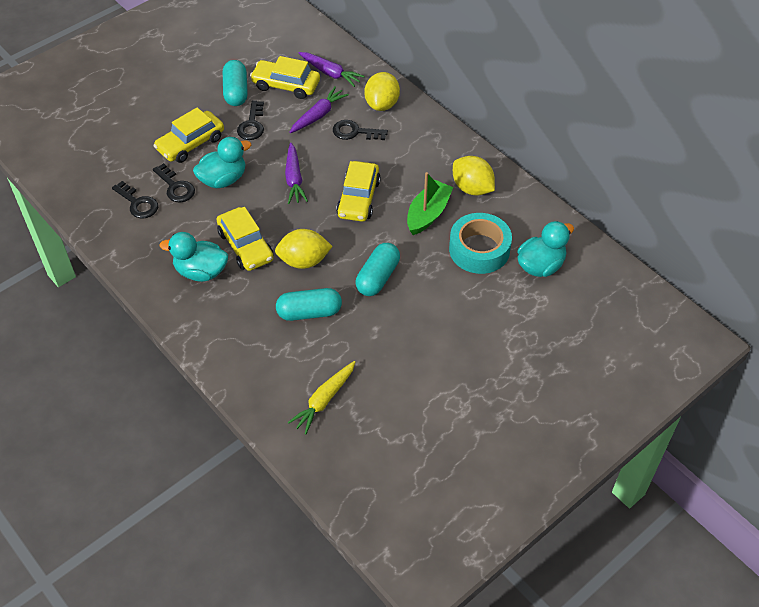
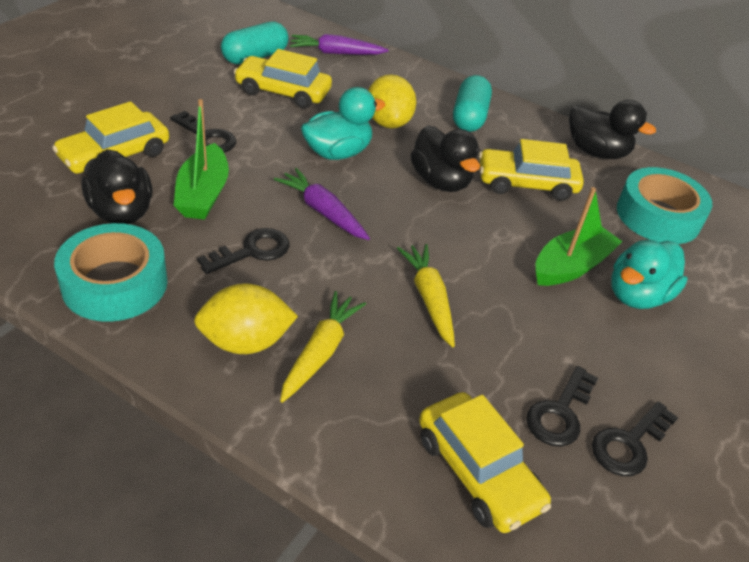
black duck: none = 0 -> [81,149,153,224] [411,125,480,192] [569,100,656,159] = 3
green boat: [407,172,453,235] = 1 -> [174,99,229,220] [536,187,623,286] = 2
purple carrot: [285,142,308,204] [289,86,349,133] [299,52,365,87] = 3 -> [274,168,370,240] [290,34,389,55] = 2
turquoise capsule: [223,60,248,106] [276,288,342,321] [356,243,400,296] = 3 -> [221,21,289,64] [453,75,492,132] = 2
turquoise duck: [160,232,228,282] [193,137,251,188] [517,221,574,277] = 3 -> [301,87,385,160] [611,240,688,309] = 2
turquoise tape: [449,213,512,274] = 1 -> [54,223,168,322] [617,167,712,244] = 2
yellow carrot: [288,361,355,435] = 1 -> [280,291,366,403] [397,244,455,348] = 2
yellow lemon: [275,229,333,269] [365,72,400,111] [453,156,495,196] = 3 -> [194,283,298,354] [368,74,416,128] = 2

